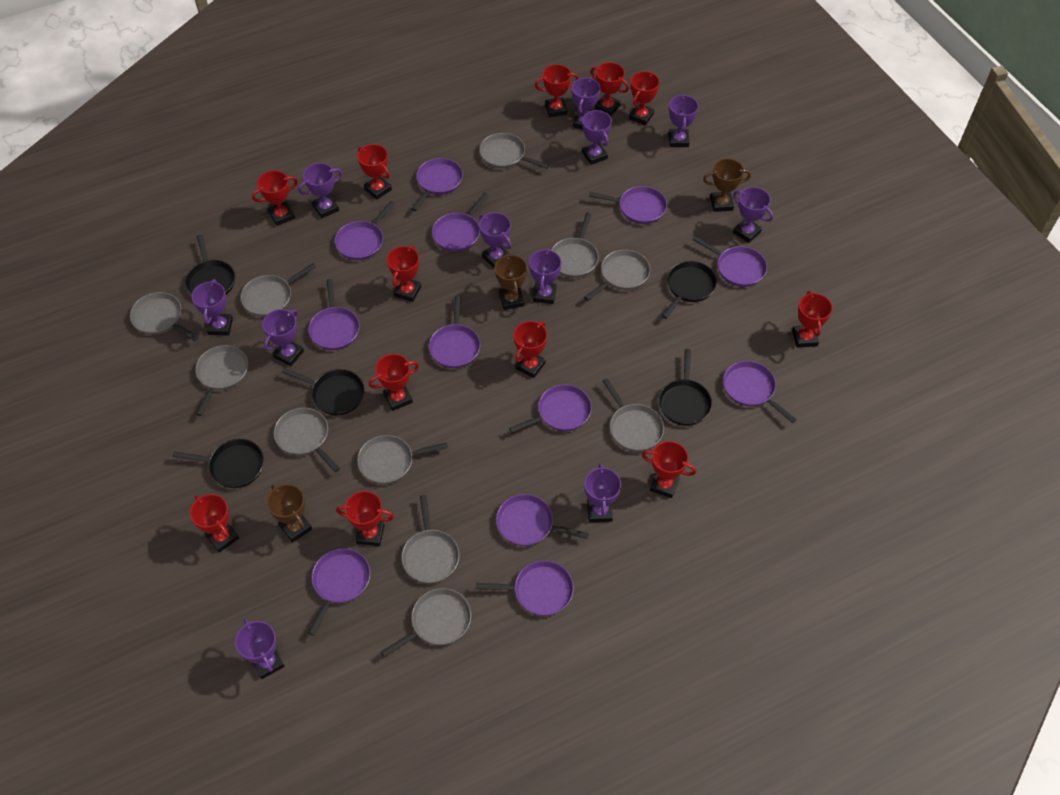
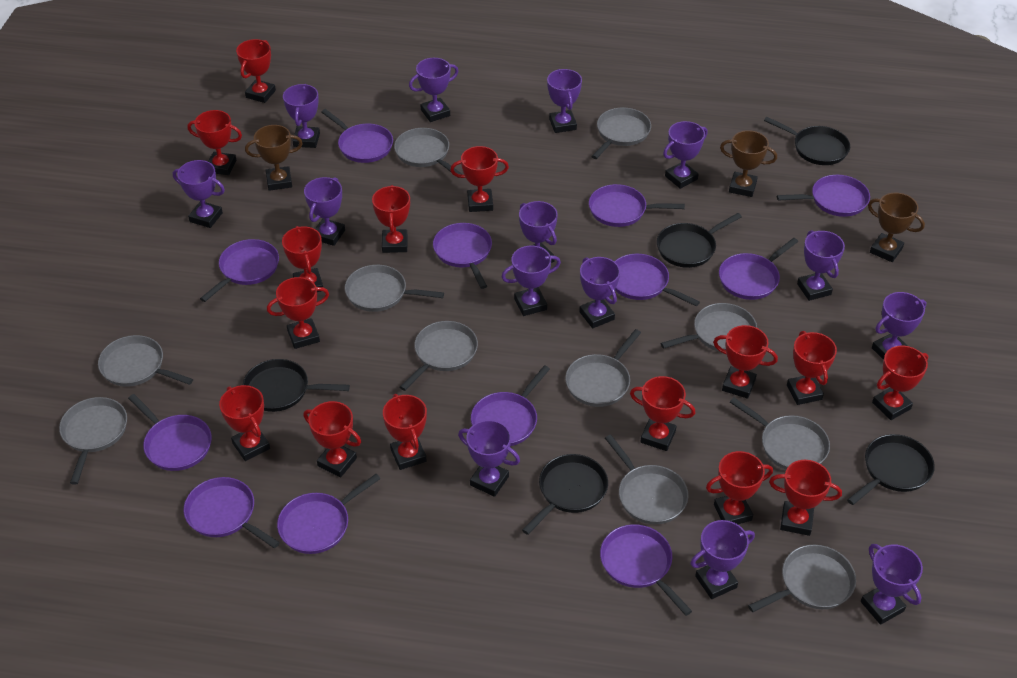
purple trophy: [191,279,233,336] [235,618,285,679] [262,309,304,366] [298,163,342,218] [479,212,512,269] [529,248,561,304] [572,78,601,130] [582,110,612,165] [584,463,621,522] [669,94,699,147] [733,187,774,243] = 11 -> [173,160,225,228] [283,84,320,148] [304,177,345,246] [409,58,459,122] [458,420,520,497] [501,246,561,316] [519,201,558,263] [547,69,582,133] [579,257,620,328] [663,121,708,189] [690,520,755,599] [797,230,845,301] [861,544,923,625] [872,292,926,360] = 14
red trophy: [190,494,239,553] [252,170,298,226] [336,491,394,546] [357,144,392,200] [369,354,419,411] [387,245,421,302] [514,321,547,378] [535,64,579,117] [591,62,629,116] [629,71,660,126] [642,441,696,498] [792,291,833,348] = 12 -> [188,110,242,175] [219,385,270,461] [236,39,276,103] [267,277,329,349] [282,226,323,292] [303,401,361,478] [372,185,410,253] [383,394,427,470] [450,146,509,212] [630,376,695,451] [706,451,773,524] [713,325,778,399] [769,460,842,536] [787,331,837,405] [872,346,928,420] = 15

